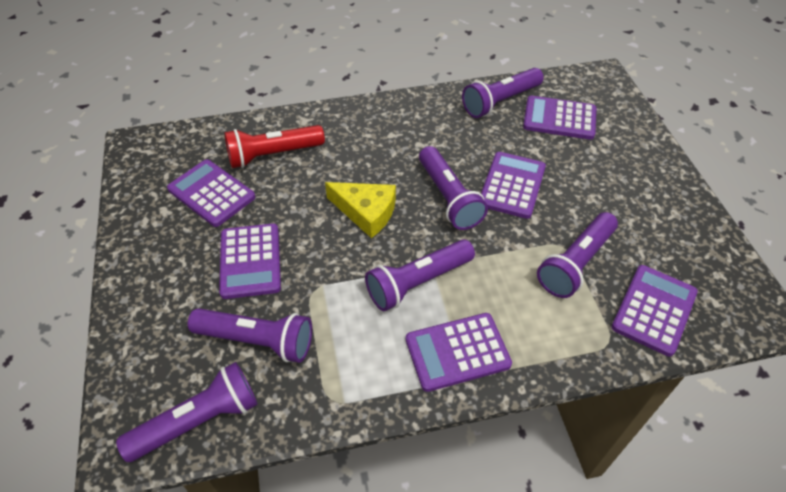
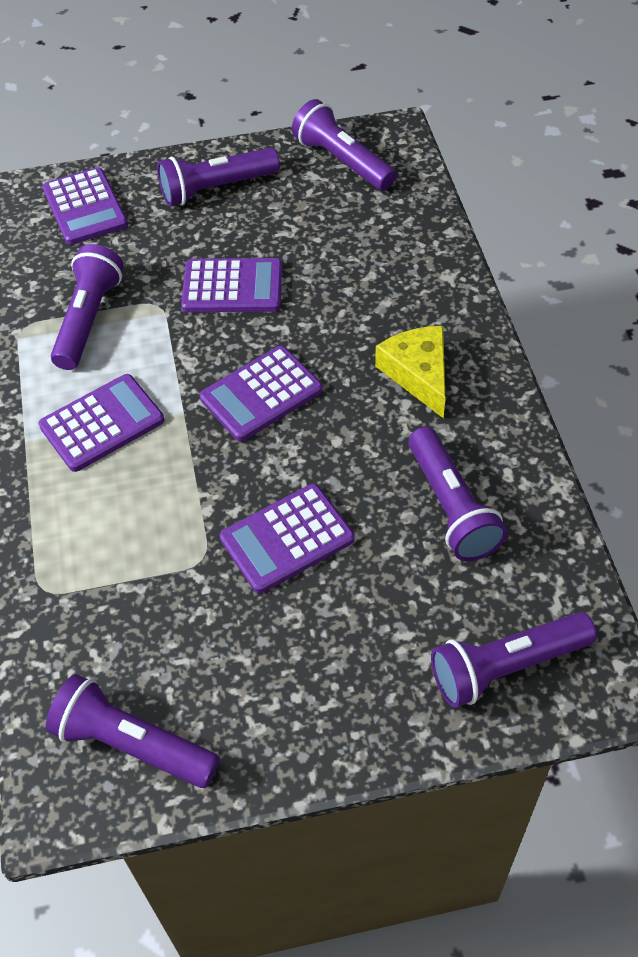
purple calculator: [167,159,255,227] [219,223,281,299] [406,313,512,392] [481,152,546,219] [523,96,596,140] [612,265,698,357] = 6 -> [39,374,164,472] [43,167,128,245] [181,258,282,312] [200,346,323,441] [220,484,354,593] = 5
red flashlight: [224,125,325,168] = 1 -> none = 0

